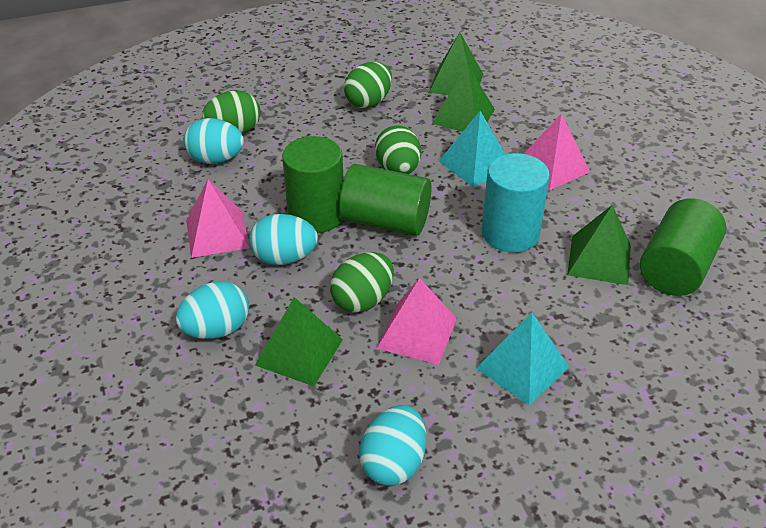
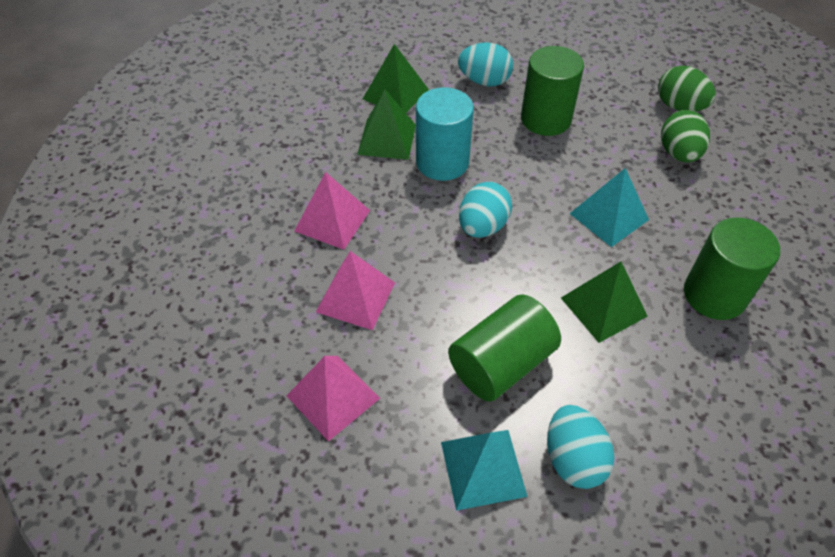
green egg: [202,90,261,134] [330,252,394,313] [344,62,392,108] [375,126,421,174] = 4 -> [658,66,716,111] [661,110,710,163] = 2
green pyramid: [255,297,343,386] [429,32,483,95] [432,64,495,132] [567,205,631,285] = 4 -> [357,90,416,160] [363,44,429,113] [561,262,648,343] = 3
turquoise egg: [176,281,249,339] [183,118,244,164] [249,214,318,265] [359,405,426,486] = 4 -> [458,43,513,86] [459,182,512,238] [547,405,614,489] = 3

